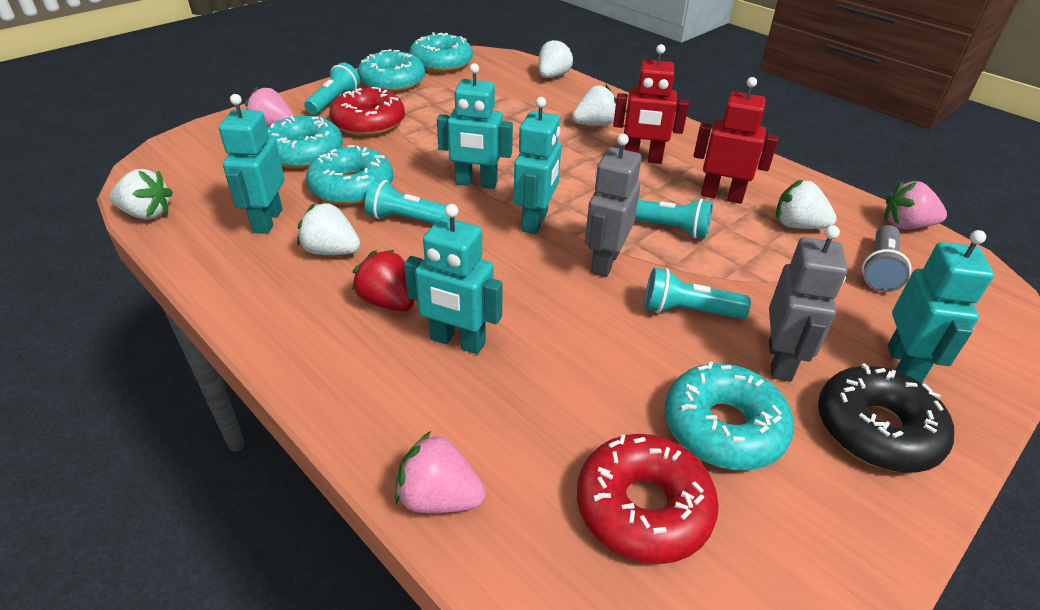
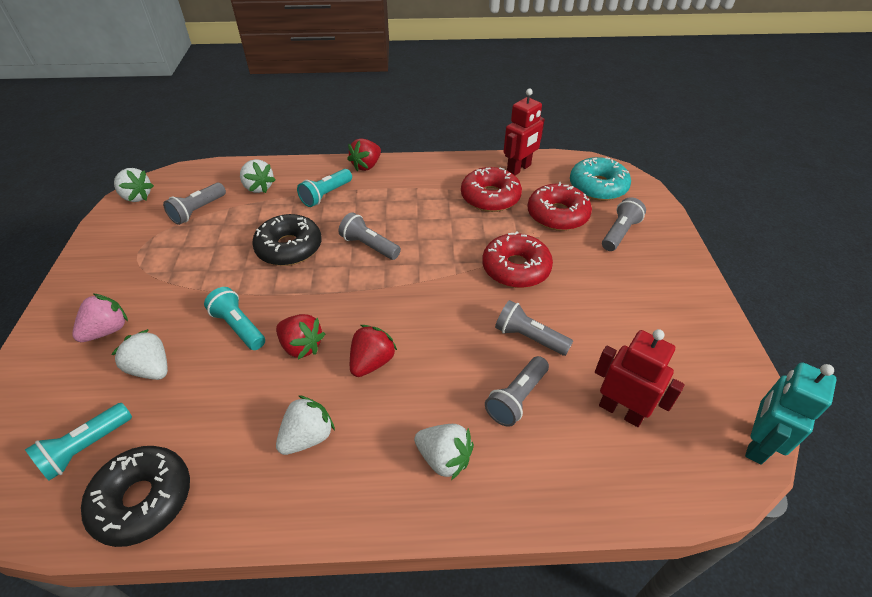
black donut: [818,363,954,473] = 1 -> [81,446,190,547] [252,214,322,266] = 2
grey flashlight: [862,225,911,292] = 1 -> [163,183,226,225] [338,212,401,260] [485,356,549,427] [495,300,573,356] [602,197,646,251] = 5
grey robot: [585,134,641,277] [769,225,848,382] = 2 -> none = 0
pink strawberry: [245,86,295,128] [395,431,486,513] [884,181,947,229] = 3 -> [72,294,128,342] = 1
red donut: [330,87,405,136] [577,434,719,564] = 2 -> [461,167,522,212] [482,232,553,288] [528,182,592,231] = 3
red strawberry: [352,249,414,312] = 1 -> [276,314,325,359] [347,138,381,171] [350,325,397,377] = 3
turquoise donut: [267,116,343,169] [306,145,394,205] [358,49,425,93] [409,32,473,73] [665,361,794,470] = 5 -> [570,157,631,201] = 1
turquoise flashlight: [304,62,360,115] [365,179,455,224] [635,198,713,238] [645,268,751,319] = 4 -> [25,403,132,481] [204,287,265,350] [297,169,352,207] = 3
turquoise robot: [219,94,285,234] [404,204,503,354] [437,63,513,189] [513,97,561,234] [888,230,994,383] = 5 -> [745,362,837,465] = 1

